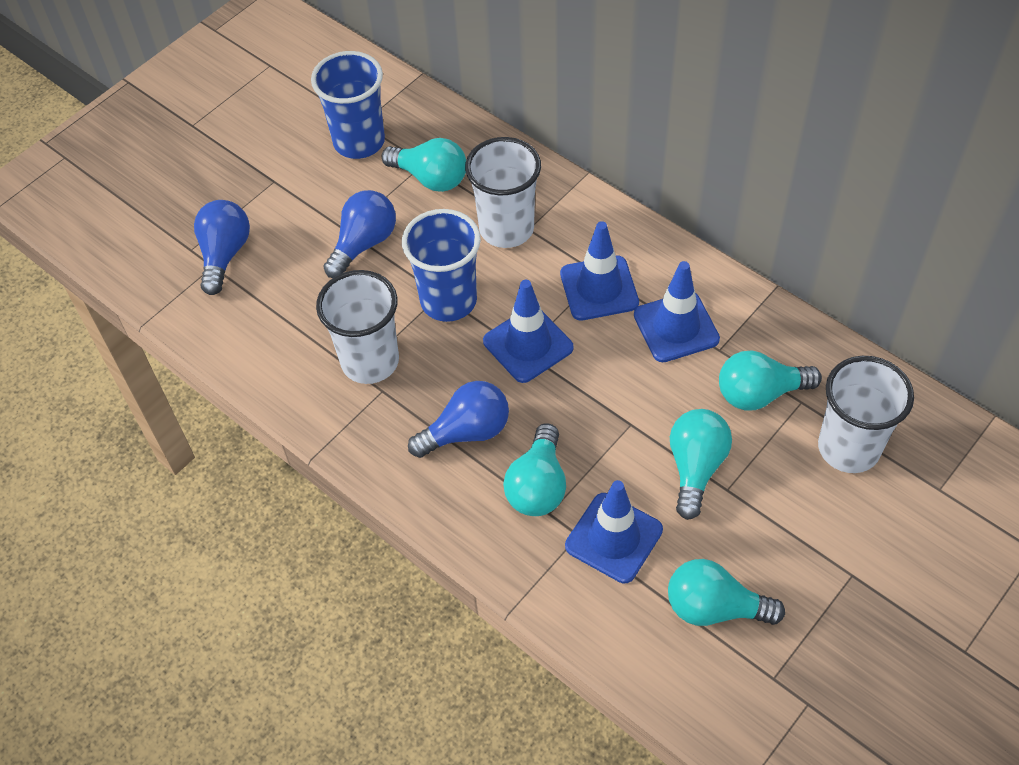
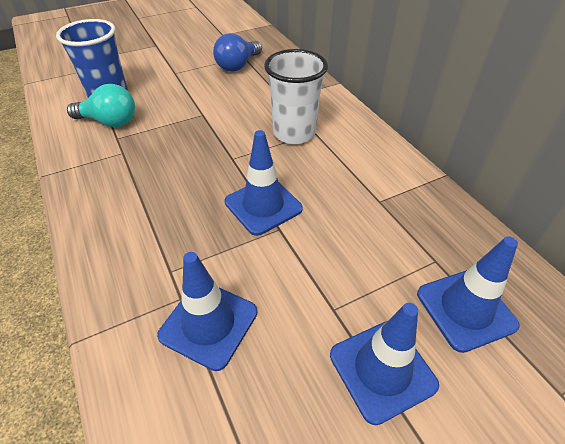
blue cup: [311,51,385,159] [402,209,481,322] = 2 -> [56,19,128,98] = 1
blue light bulb: [194,200,250,295] [323,190,396,278] [408,381,509,458] = 3 -> [213,33,262,72] = 1
turquoise light bulb: [382,138,466,192] [503,423,566,516] [668,559,785,626] [670,409,732,520] [719,350,822,410] = 5 -> [67,84,135,127] = 1
white cup: [316,270,399,384] [465,137,541,248] [818,356,914,473] = 3 -> [264,49,328,144] = 1

